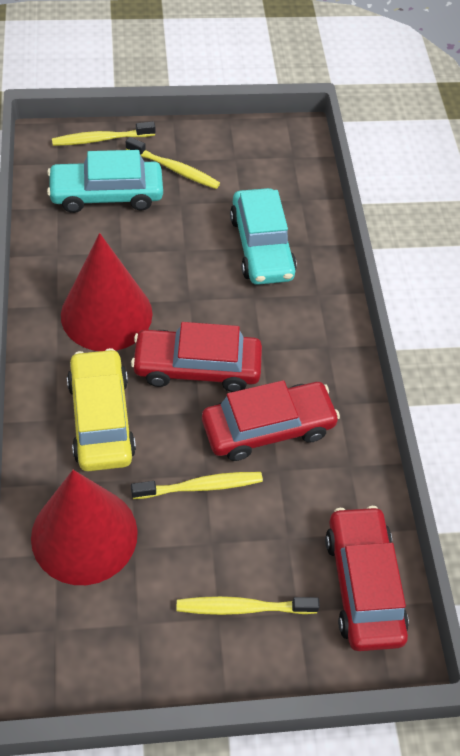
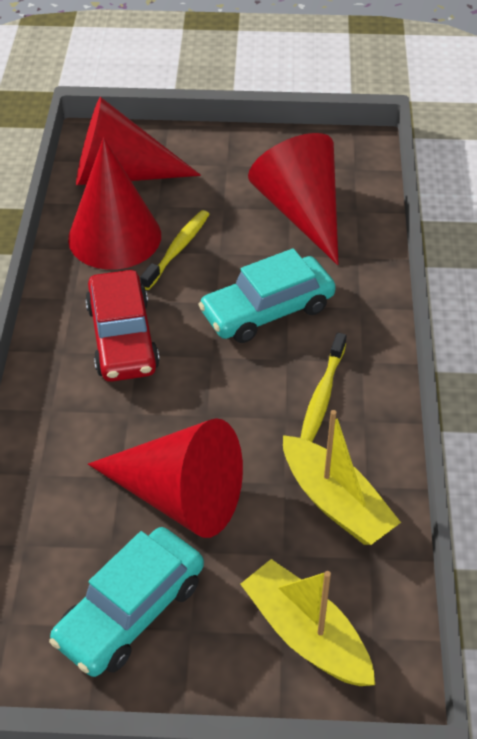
red car: [131,322,262,392] [202,380,340,461] [325,506,409,651] = 3 -> [85,270,160,382] = 1
red cone: [31,470,138,585] [61,233,153,351] = 2 -> [68,138,161,270] [76,97,201,185] [88,418,243,538] [248,133,339,265] = 4
yellow boat: none = 0 -> [240,559,375,686] [283,410,401,545] = 2
yellow car: [67,348,136,471] = 1 -> none = 0
yellow toothbrush: [52,122,155,146] [126,137,220,189] [131,472,263,499] [177,596,320,615] = 4 -> [140,210,210,290] [300,333,347,442] = 2

